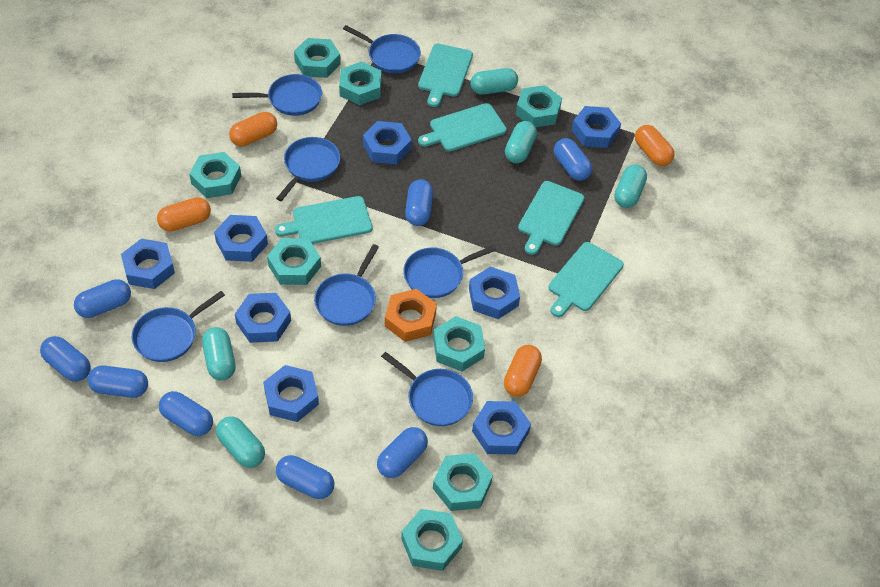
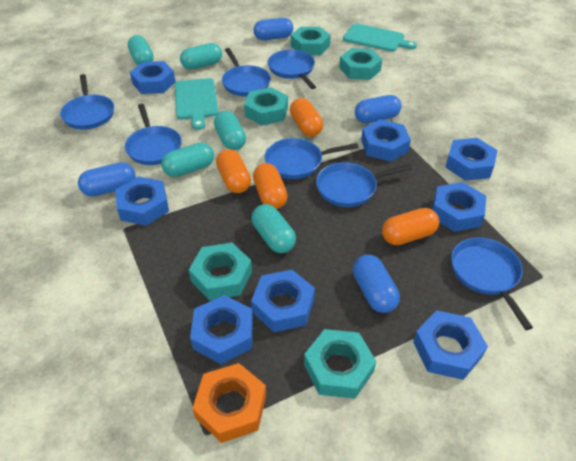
blue capsule: [40,336,91,382] [74,279,131,318] [88,366,148,398] [159,391,213,436] [276,455,334,499] [377,427,428,478] [405,179,433,226] [554,138,592,181] = 8 -> [78,162,136,196] [253,18,293,40] [353,255,400,313] [355,95,401,123] = 4
turquoise cutting board: [275,196,372,244] [418,43,473,107] [418,103,507,151] [518,181,584,255] [548,242,624,317] = 5 -> [175,78,219,130] [343,23,417,52] = 2
turquoise nut: [189,152,241,198] [267,238,321,285] [294,38,341,78] [339,62,381,105] [401,509,463,571] [433,316,485,371] [433,453,493,511] [516,85,562,127] = 8 -> [189,243,252,301] [244,87,288,125] [291,27,331,55] [304,329,376,399] [339,48,382,80] = 5

